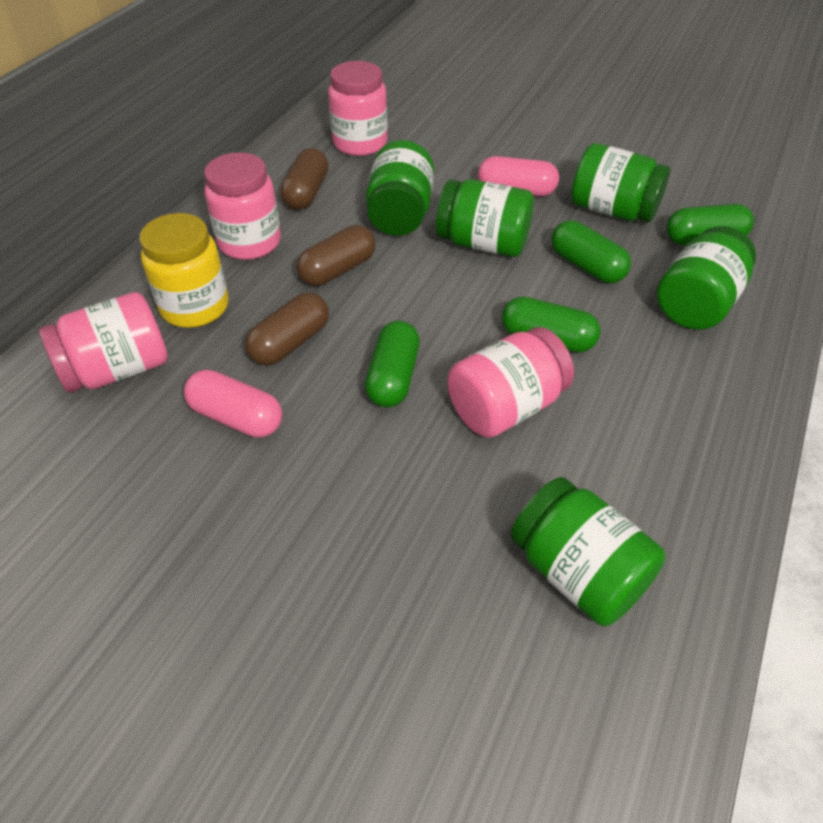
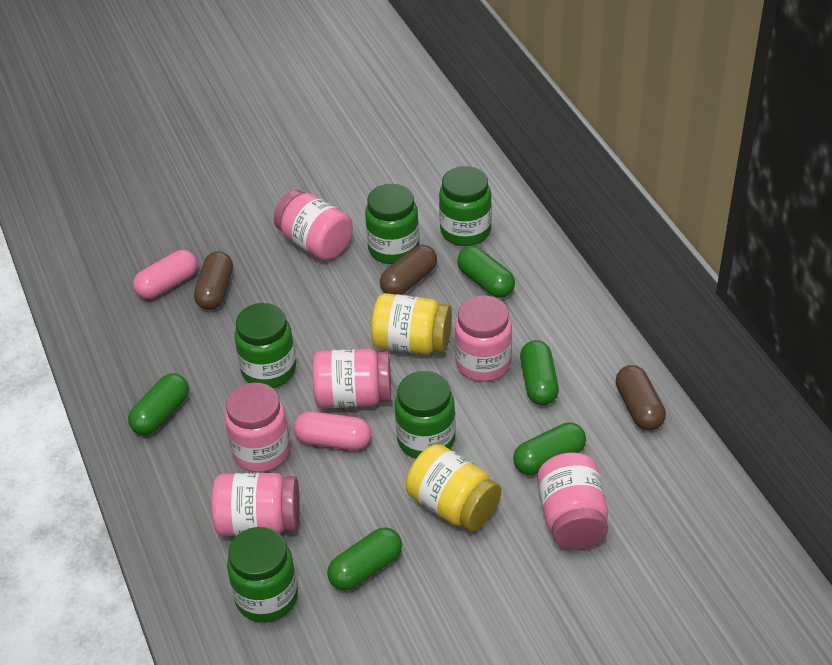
green capsule: [365,321,420,407] [502,297,601,352] [551,220,631,283] [666,204,754,245] = 4 -> [128,373,189,435] [327,528,402,591] [457,246,515,298] [513,423,586,475] [520,340,559,405] = 5
pink jar: [39,292,168,393] [204,152,281,260] [328,61,388,156] [447,327,574,438] = 4 -> [212,473,300,536] [225,383,290,472] [274,190,353,260] [313,349,391,408] [455,296,512,382] [537,452,608,550] = 6
yellow jar: [139,213,229,328] = 1 -> [371,293,452,354] [406,444,501,531] = 2

